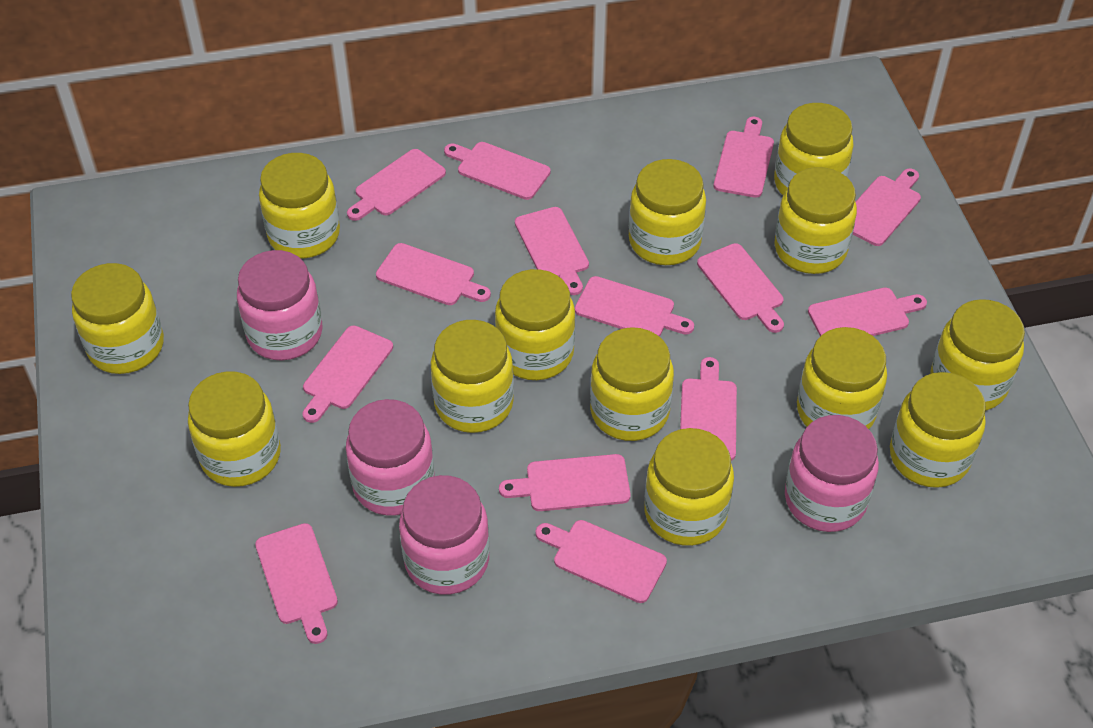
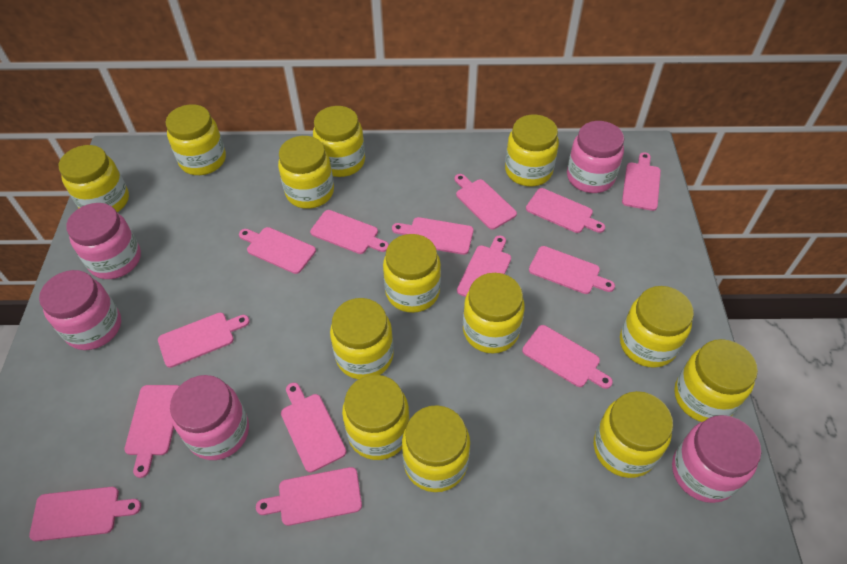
pink jar: [237,250,323,360] [346,399,435,516] [399,475,490,595] [785,415,879,532] = 4 -> [39,270,121,350] [66,203,141,279] [170,375,249,460] [567,121,624,193] [672,415,761,503] = 5

